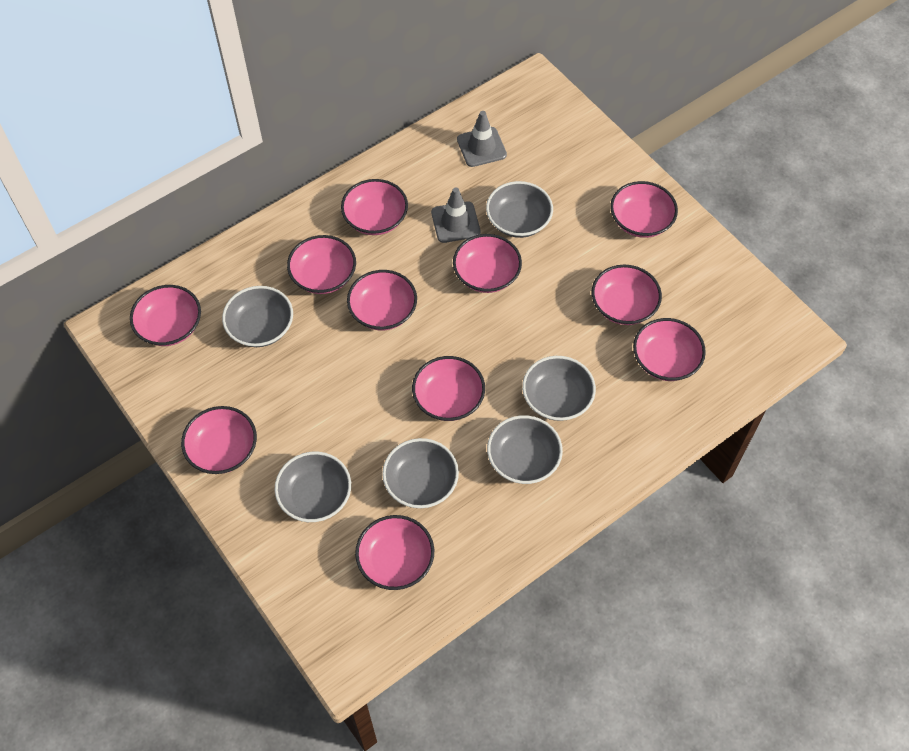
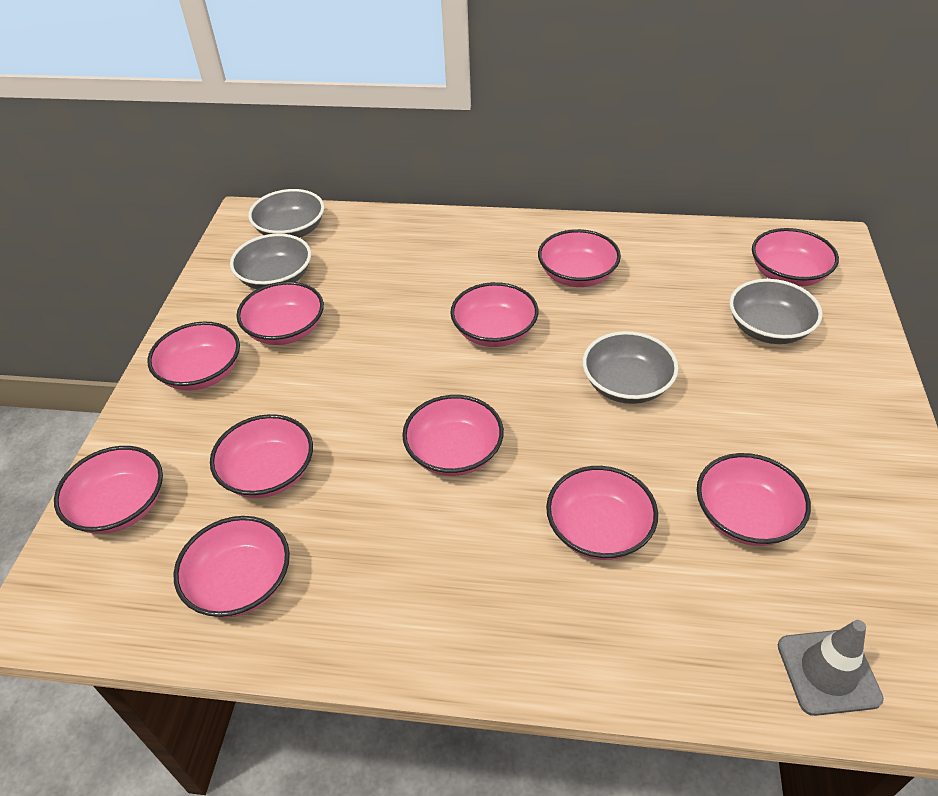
grey bowl: [222,286,293,347] [275,451,351,522] [382,438,459,508] [486,181,553,238] [487,415,563,484] [522,356,596,421] = 6 -> [230,234,311,289] [248,189,324,238] [582,331,678,404] [729,279,822,344] = 4
grey traffic cone: [431,187,481,243] [457,111,507,167] = 2 -> [778,620,884,716] = 1

